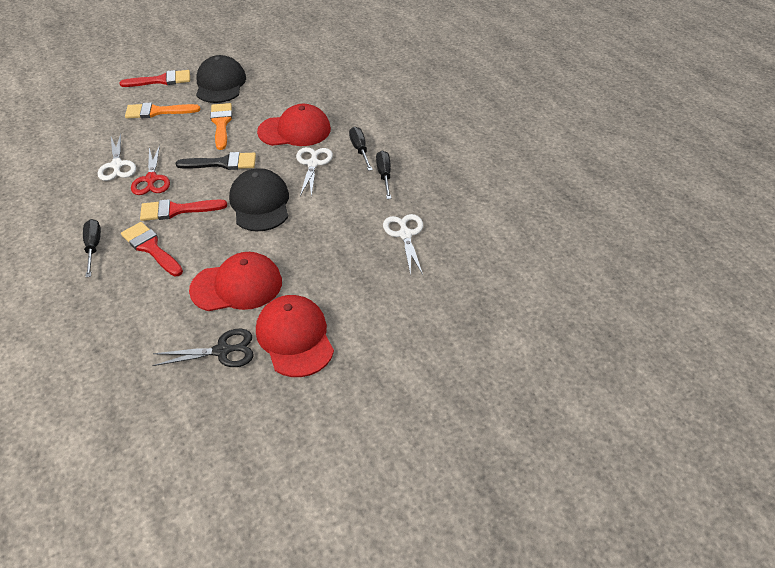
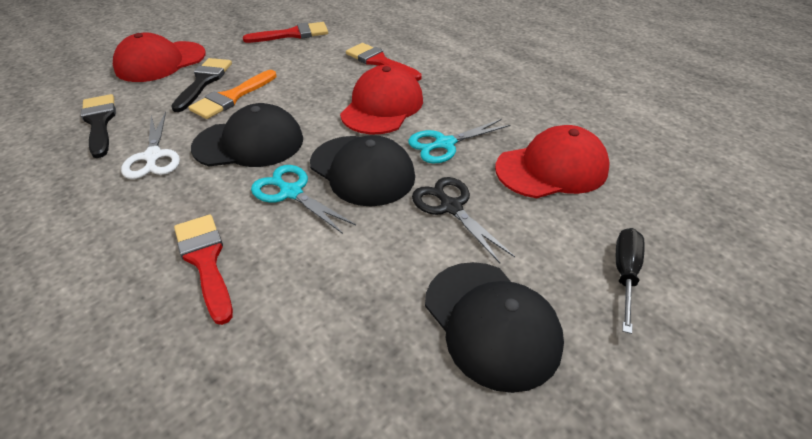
black brush: [176,152,256,170] = 1 -> [81,94,116,158] [171,58,232,112] = 2
black cap: [196,55,246,103] [229,168,289,231] = 2 -> [191,103,303,167] [310,135,415,206] [425,262,564,393] = 3
black screwdriver: [83,219,101,277] [349,127,373,171] [376,151,391,199] = 3 -> [616,228,645,334] = 1
orange brush: [125,102,200,118] [210,103,232,150] = 2 -> [188,70,277,119] = 1
red scissors: [131,145,170,195] = 1 -> none = 0
turquoise scissors: none = 0 -> [251,165,356,234] [408,119,510,163] = 2
white scissors: [98,134,136,181] [296,147,333,198] [383,214,423,275] = 3 -> [121,112,180,179] = 1

